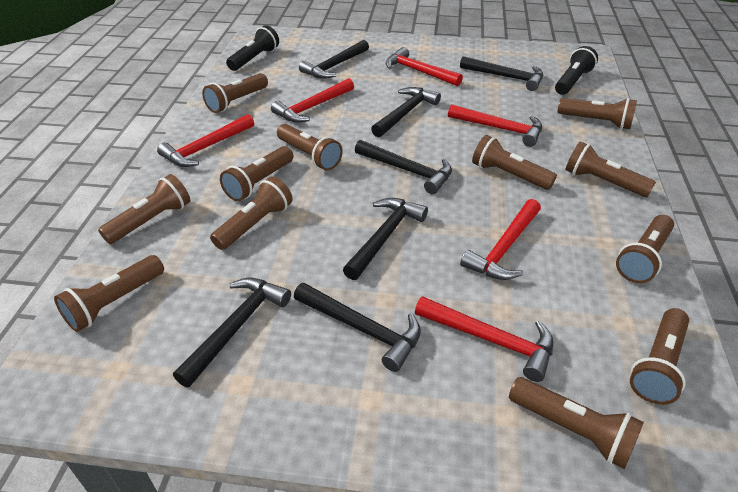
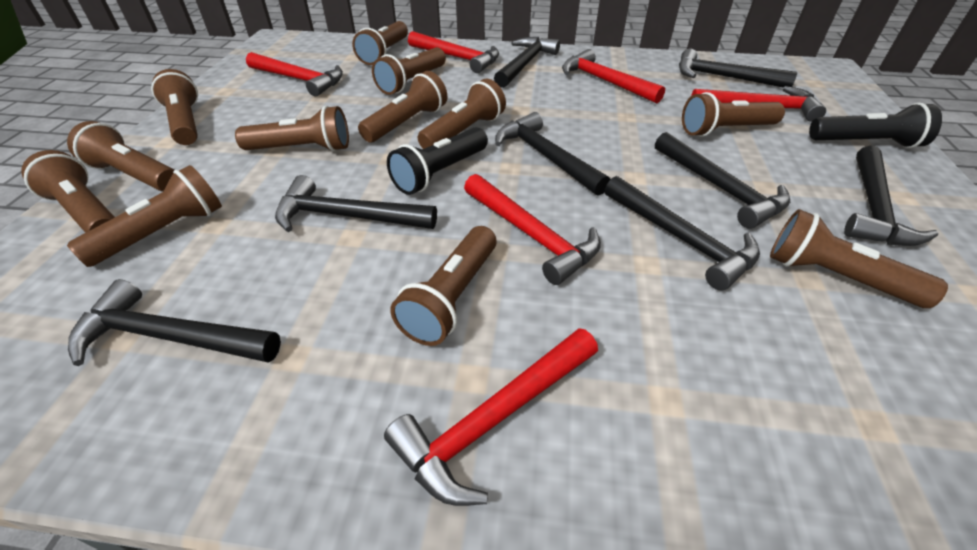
black hammer: [173,278,291,387] [294,283,421,372] [299,40,369,79] [343,198,428,280] [355,140,452,194] [371,87,441,137] [460,56,543,91] = 7 -> [68,279,281,366] [275,175,437,232] [494,37,560,88] [495,112,610,196] [605,176,760,290] [655,132,790,229] [679,49,797,88] [844,145,938,246] = 8

